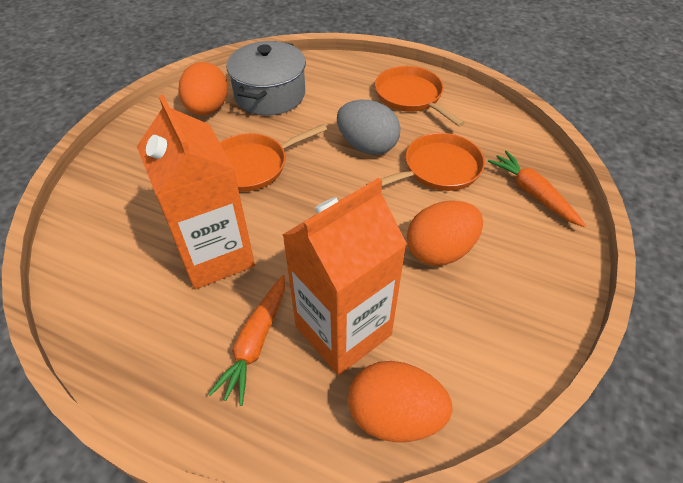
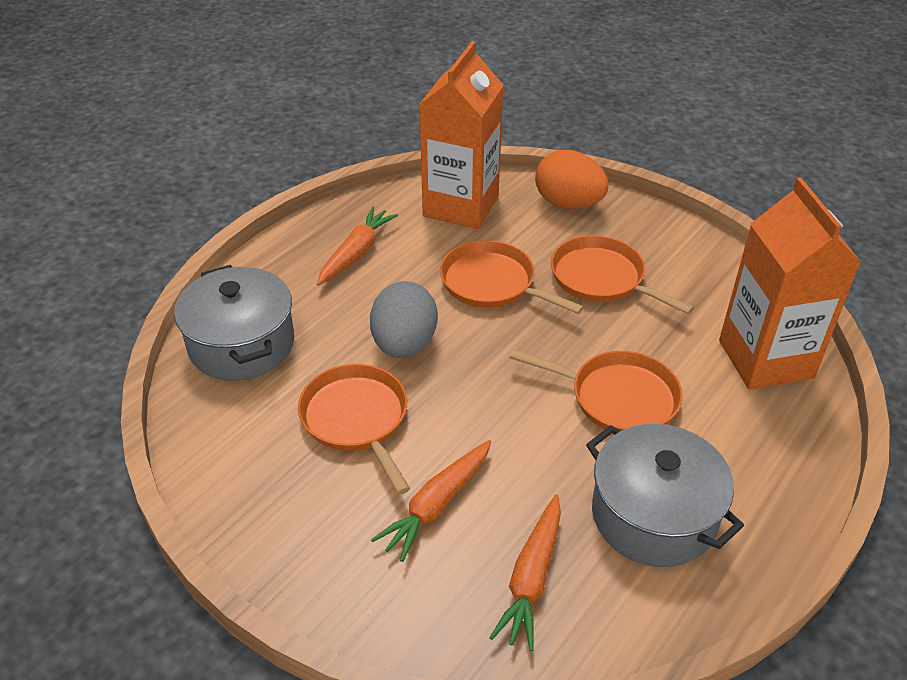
grey pot: [226,41,306,116] = 1 -> [174,265,294,381] [586,424,744,567] = 2
orange carrot: [208,275,285,406] [488,151,586,227] = 2 -> [317,206,398,286] [371,440,491,562] [489,494,561,651] = 3
orange egg: [178,62,228,115] [348,361,453,442] [407,201,483,266] = 3 -> [535,150,609,209] = 1
orange pan: [220,124,327,192] [366,133,485,191] [375,66,465,127] = 3 -> [298,364,410,494] [440,240,584,314] [509,349,683,431] [551,235,694,314] = 4

